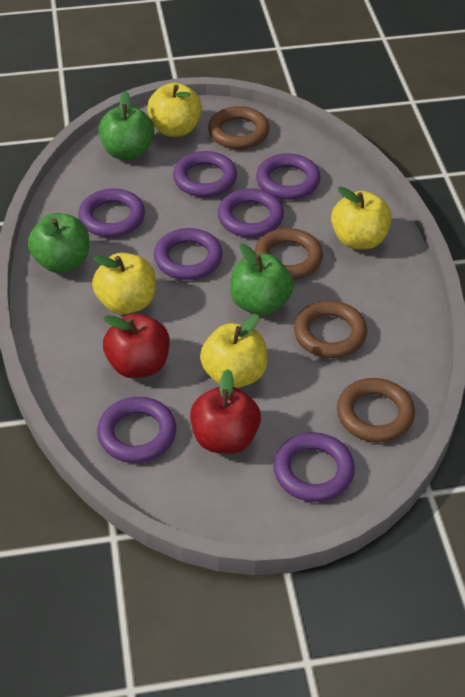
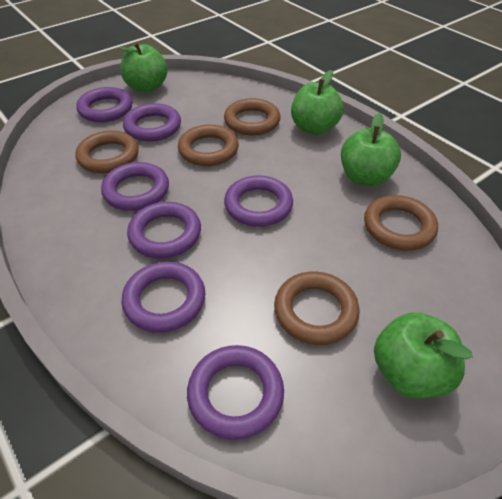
brown ring: [208,106,270,149] [254,228,323,280] [294,301,367,358] [337,378,415,442] = 4 -> [75,131,139,173] [178,124,239,166] [224,98,281,136] [274,271,359,345] [364,195,438,251] = 5
green apple: [28,213,89,273] [98,91,154,160] [230,244,294,315] = 3 -> [119,42,168,92] [291,70,344,135] [341,113,401,186] [374,312,473,398] = 4
red apple: [103,313,170,378] [190,369,261,454] = 2 -> none = 0
yellow apple: [92,253,156,314] [147,83,202,137] [200,315,267,388] [331,187,392,249] = 4 -> none = 0

